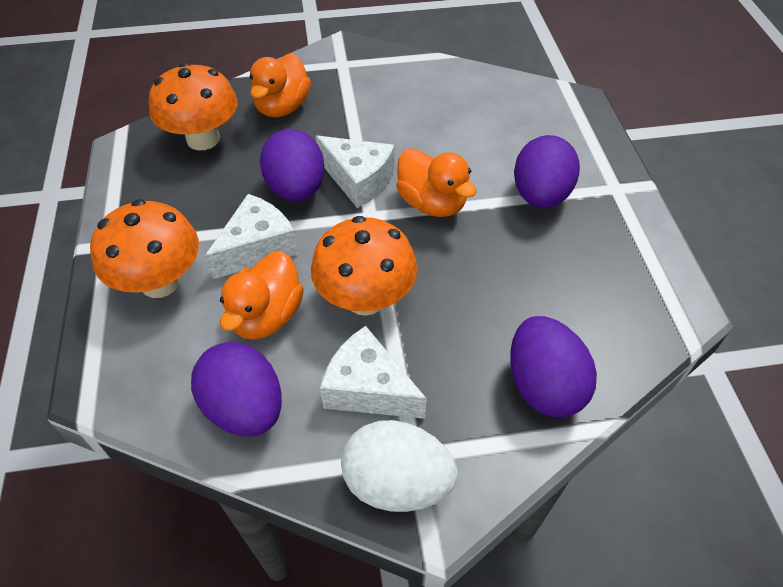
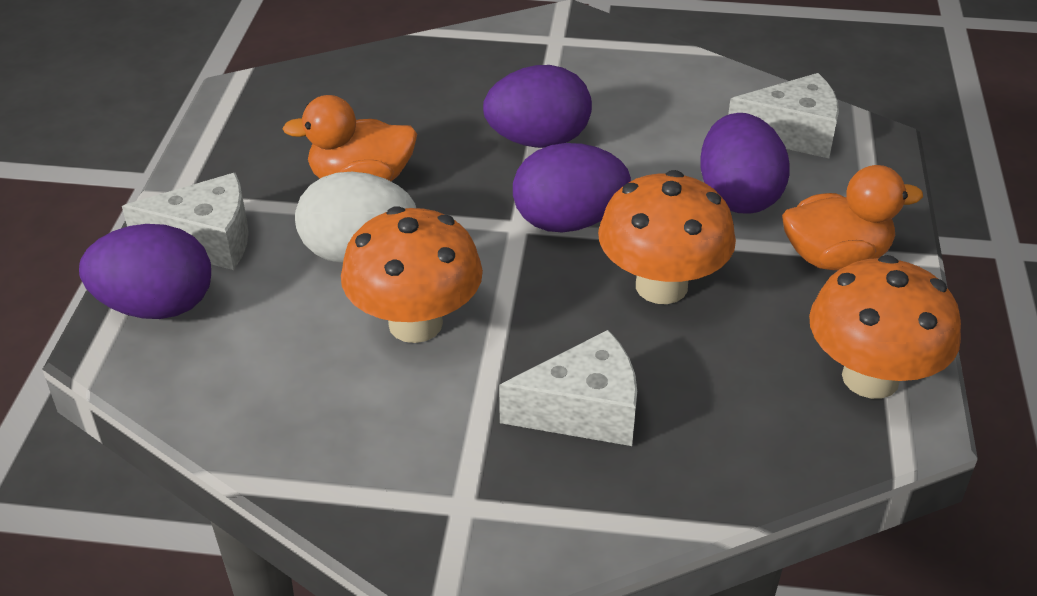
orange duck: [220,251,304,340] [250,53,311,118] [396,148,477,217] = 3 -> [282,95,417,181] [782,165,923,270] = 2

